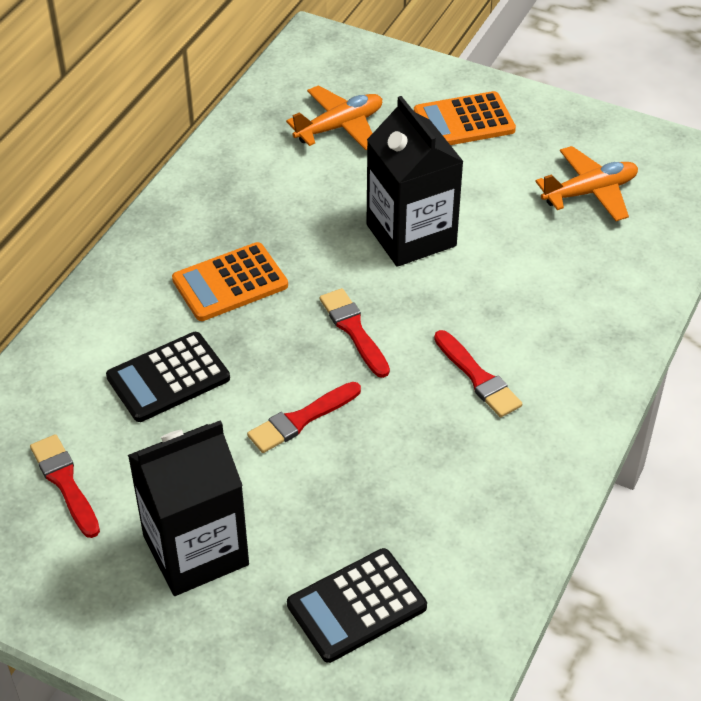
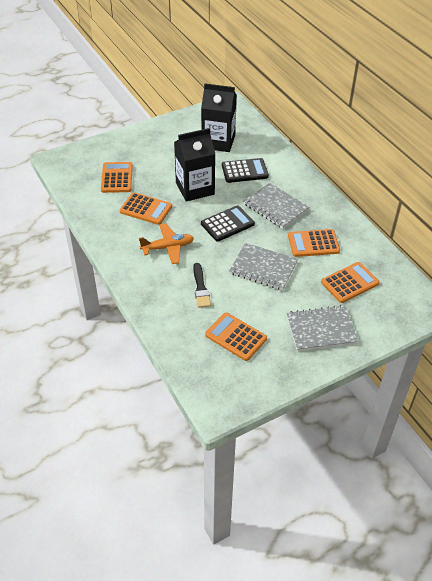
black brush: none = 0 -> [193,263,211,308] = 1
grey notebook: none = 0 -> [229,243,298,290] [244,183,309,229] [287,305,359,351] = 3
orange calculator: [172,242,288,321] [414,91,516,145] = 2 -> [101,162,133,193] [120,192,172,225] [205,312,267,361] [288,229,340,257] [321,262,380,303] = 5
orange plane: [286,85,382,150] [535,146,638,221] = 2 -> [139,223,194,264] = 1
red brush: [30,434,100,538] [247,382,361,453] [320,288,390,378] [434,330,522,417] = 4 -> none = 0

